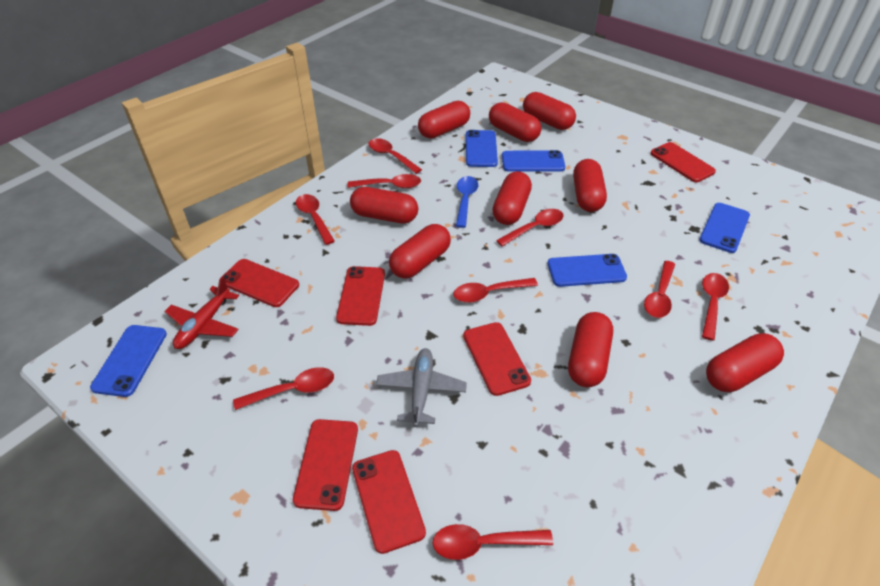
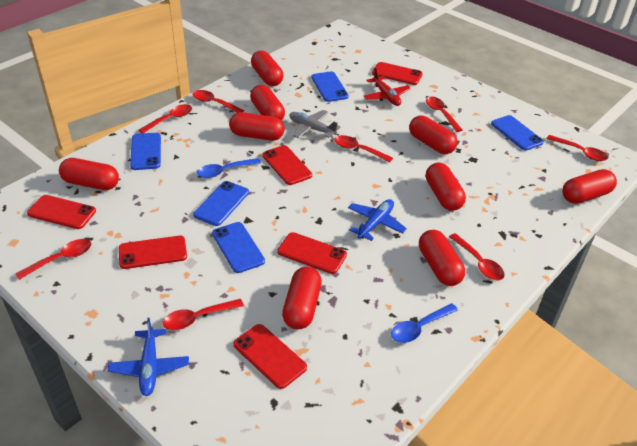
blue plane: none = 0 -> [108,318,189,396] [348,199,407,241] = 2
blue spoon: [456,176,478,228] = 1 -> [197,158,261,178] [391,303,458,343] = 2
red spoon: [233,367,334,410] [296,194,335,245] [348,174,421,188] [368,138,422,174] [433,524,553,560] [453,278,538,303] [496,209,564,246] [644,261,675,318] [702,273,729,341] = 9 -> [15,239,91,280] [139,104,192,133] [163,299,244,330] [193,90,244,113] [334,135,393,162] [426,97,462,132] [449,233,505,280] [547,135,608,161] = 8

